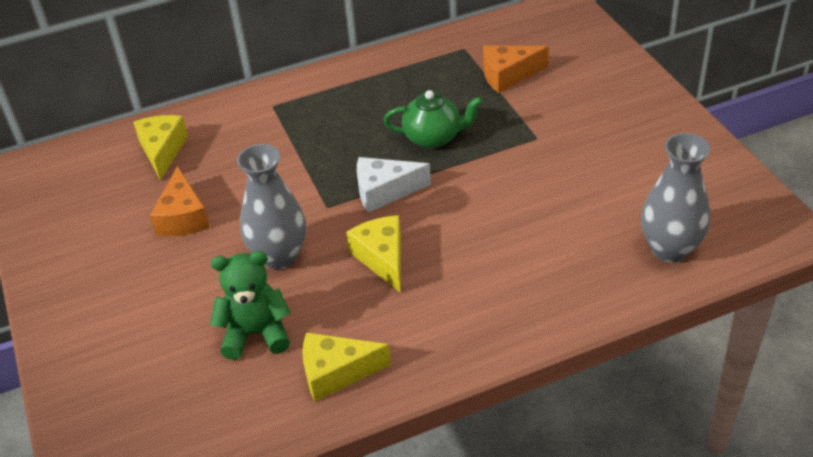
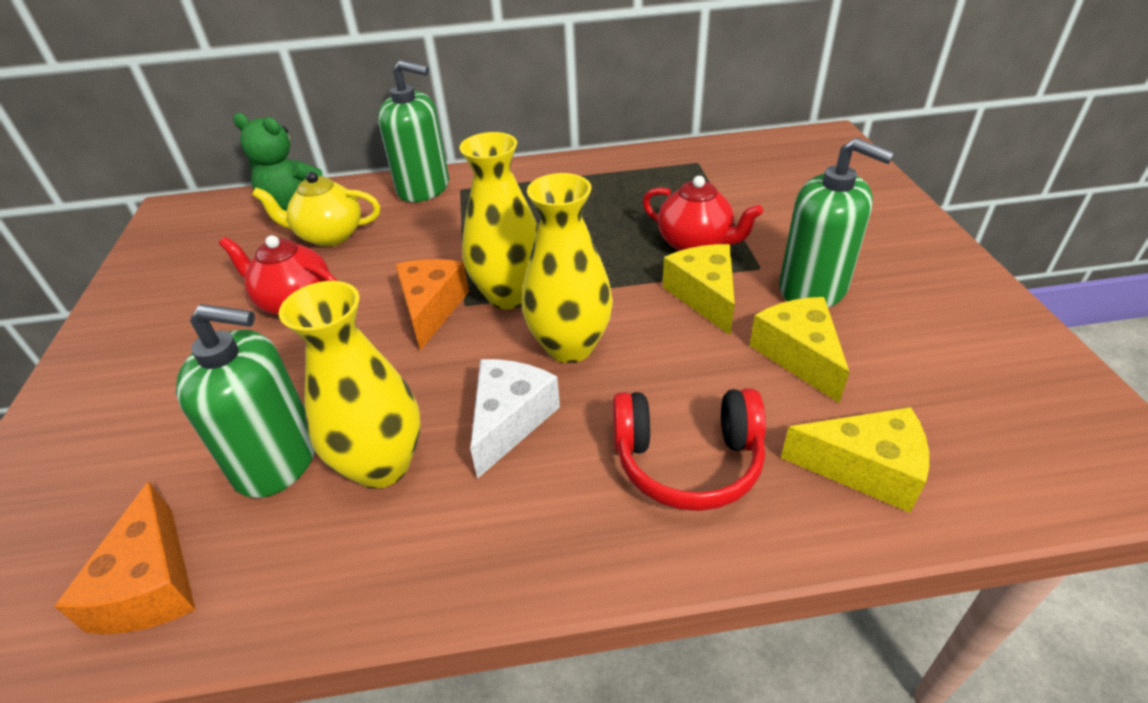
green soap dispenser: none = 0 -> [176,304,315,498] [378,60,449,202] [779,138,895,308] = 3
green teapot: [384,90,483,148] = 1 -> none = 0
grey vase: [237,144,306,270] [641,133,711,262] = 2 -> none = 0
red headphones: none = 0 -> [613,388,766,511] = 1
red teapot: none = 0 -> [219,235,337,315] [643,176,763,251] = 2
yellow teapot: none = 0 -> [252,172,380,247] = 1
yellow vase: none = 0 -> [279,281,421,489] [459,132,538,309] [522,173,613,363] = 3

